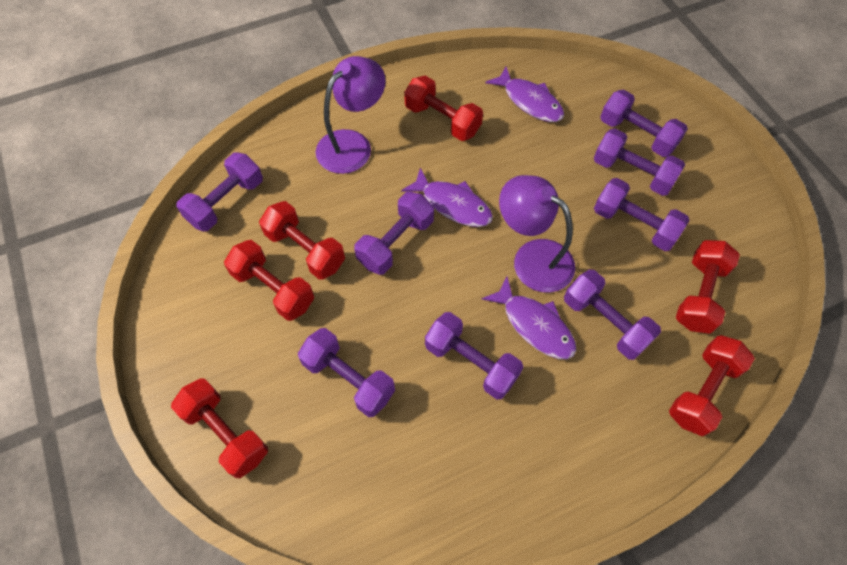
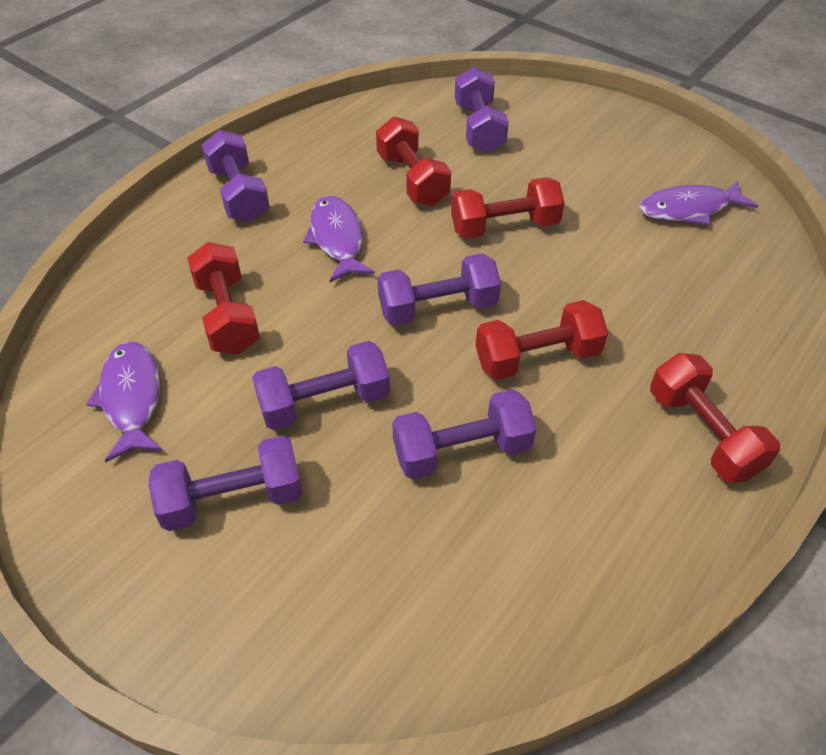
purple dumbbell: [176,153,263,232] [298,328,395,417] [354,192,434,275] [425,312,523,399] [564,270,661,360] [594,128,685,196] [594,178,690,251] [600,89,688,157] = 8 -> [148,435,303,531] [202,130,270,222] [252,341,390,430] [377,253,501,326] [392,389,536,479] [455,66,509,153] = 6
purple lamp: [316,56,386,174] [499,175,575,293] = 2 -> none = 0
red dumbbell: [171,378,268,478] [224,240,314,321] [259,201,345,280] [404,76,483,141] [669,335,755,436] [676,240,740,334] = 6 -> [187,242,260,354] [376,116,451,206] [451,177,565,239] [476,300,608,380] [650,353,780,483] = 5

